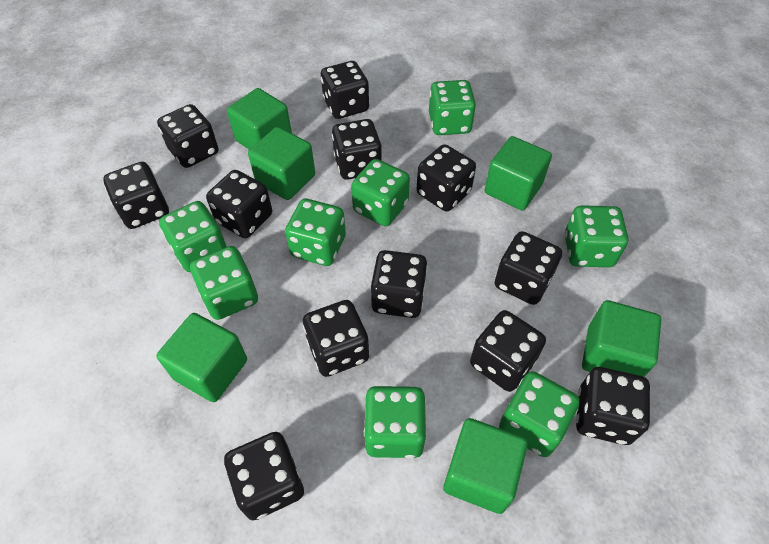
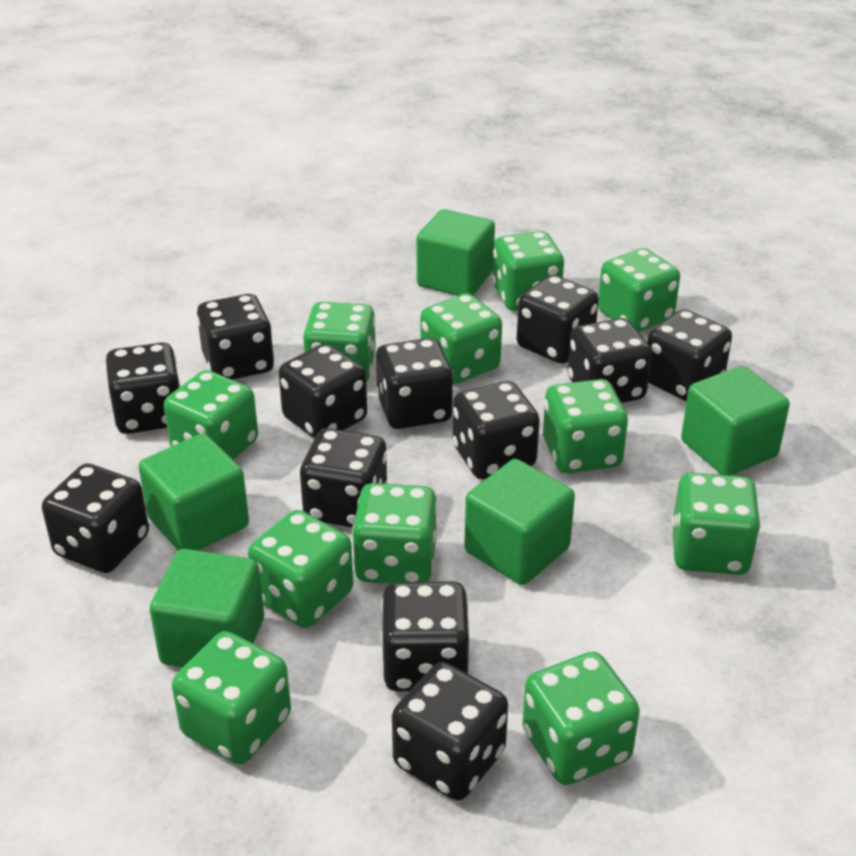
green cube: [156,313,247,402] [227,88,292,150] [248,127,315,200] [443,418,528,514] [485,136,552,210] [582,300,661,377] = 6 -> [139,434,249,551] [149,549,264,667] [417,209,495,296] [464,459,575,585] [681,366,790,476] = 5
green dice: [159,201,227,272] [190,246,258,320] [285,199,346,266] [351,159,410,226] [364,386,427,458] [429,80,476,135] [499,371,580,457] [565,205,629,267] = 8 -> [164,370,258,459] [172,631,291,764] [248,510,353,628] [303,302,376,383] [352,483,437,584] [420,293,502,384] [492,231,564,311] [522,652,640,785] [543,379,628,473] [598,248,680,332] [672,473,760,575] = 11

